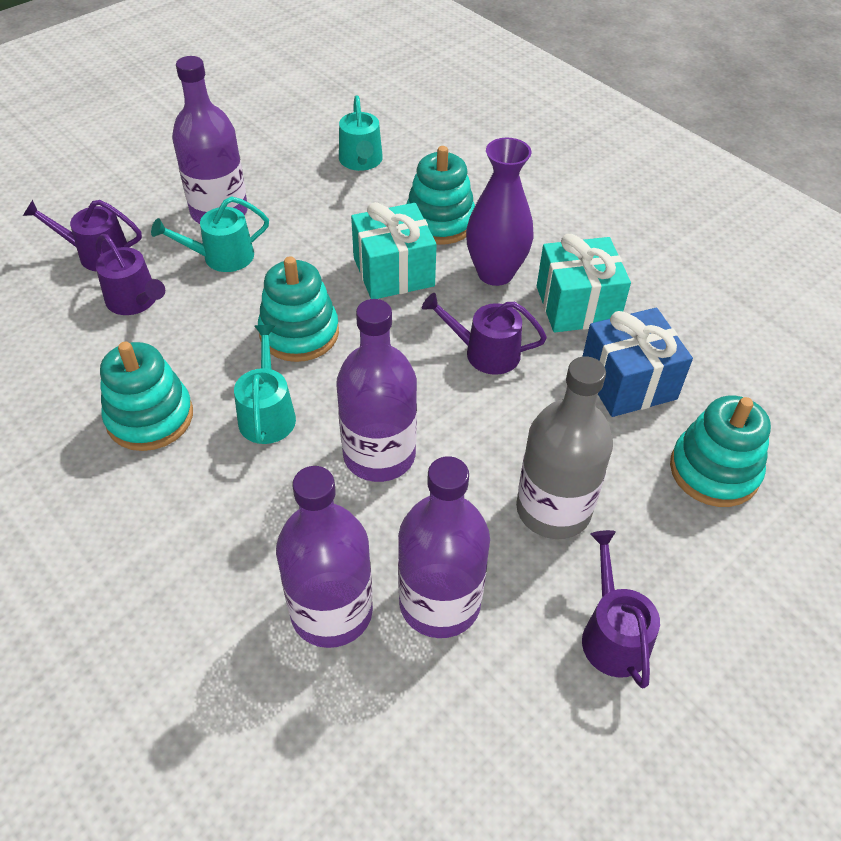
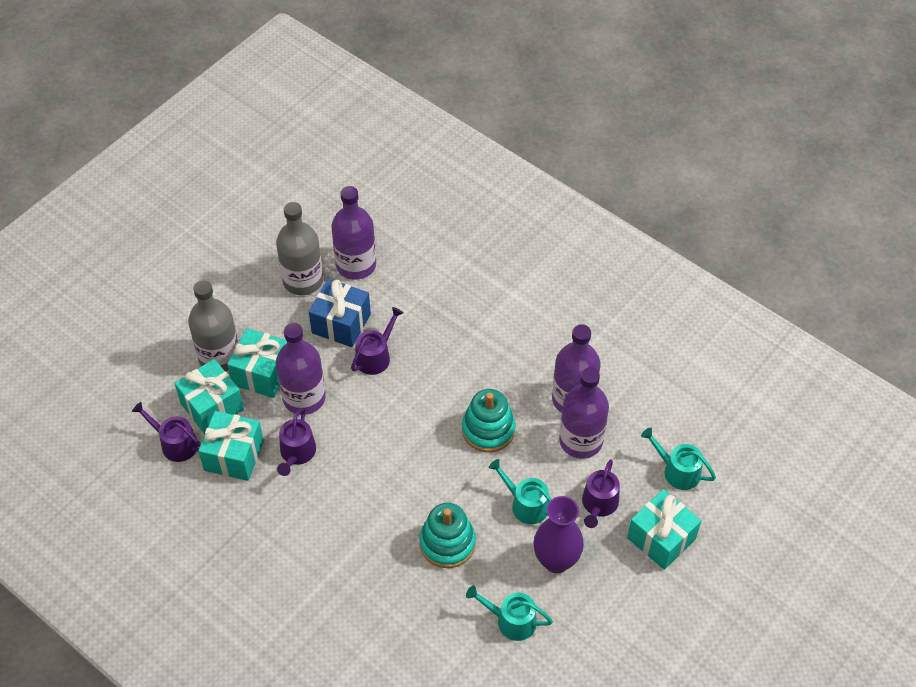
grey bottle: [516,356,613,539] = 1 -> [188,280,239,371] [276,202,323,295] = 2
turquoise gift: [351,202,437,299] [537,234,631,332] = 2 -> [175,359,244,434] [198,411,264,481] [227,328,287,398] [627,489,701,570] = 4
turquoise stacking toy: [100,342,193,451] [258,256,339,362] [406,146,475,245] [670,396,771,507] = 4 -> [419,503,476,568] [462,389,516,453] = 2

